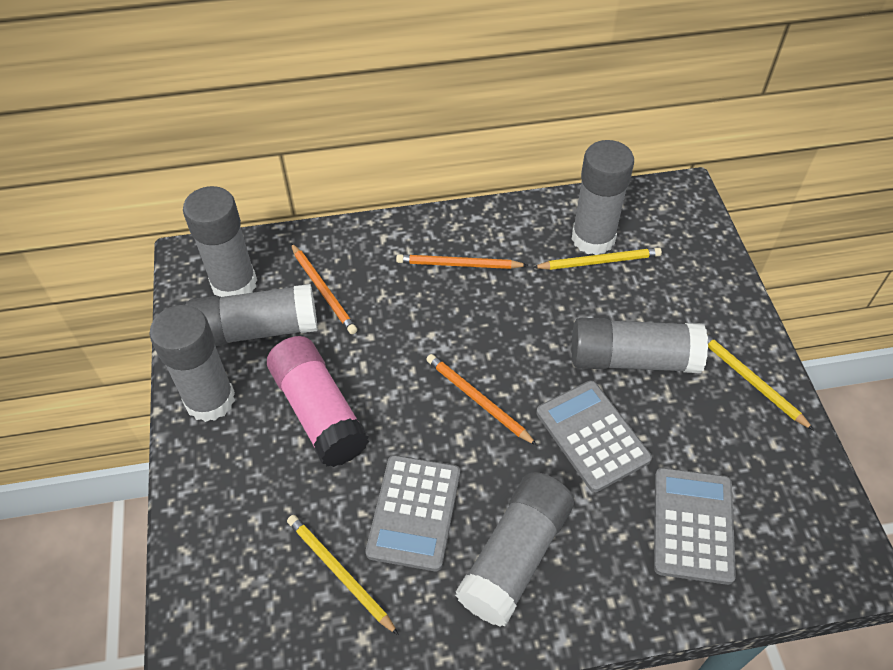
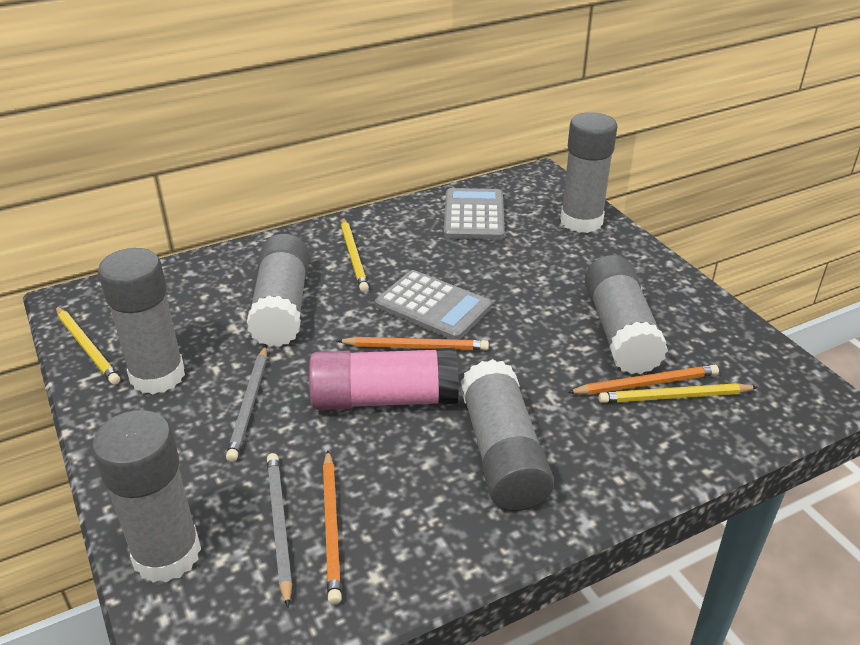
grey calculator: [365,455,460,571] [536,380,652,492] [654,468,736,585] = 3 -> [375,270,492,340] [444,188,505,240] = 2
grey pencil: none = 0 -> [226,346,267,462] [267,453,292,607] = 2

